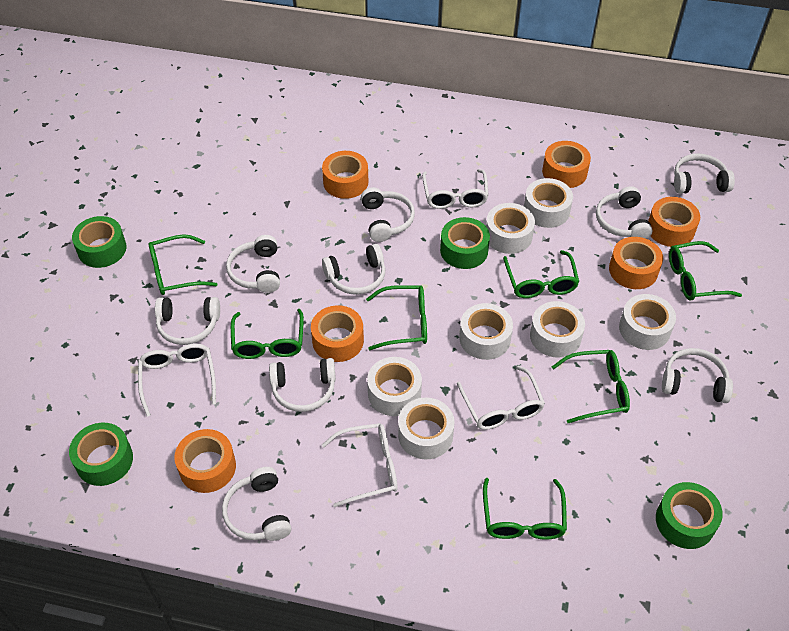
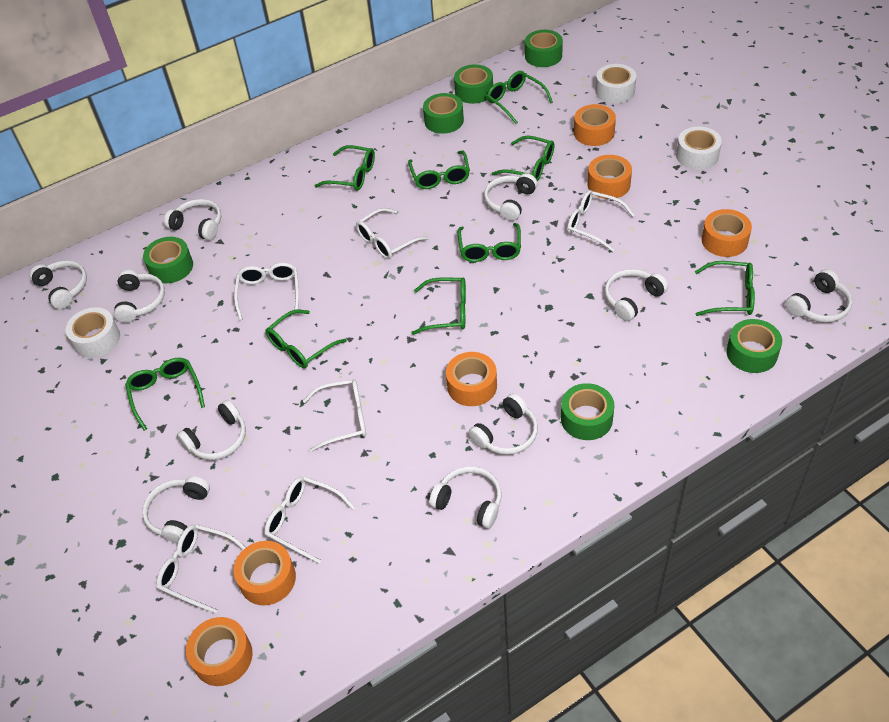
green glasses: [149,234,217,295] [231,309,304,359] [366,285,427,350] [483,478,567,540] [503,250,579,298] [552,350,630,423] [669,241,742,301] = 7 -> [125,358,205,431] [266,310,347,368] [314,145,375,191] [408,151,470,189] [411,277,466,335] [458,223,521,262] [487,71,553,124] [491,136,555,181] [695,261,755,316] = 9
green tape: [69,423,133,486] [72,216,127,268] [440,217,490,269] [656,482,723,549] = 4 -> [143,237,193,283] [423,93,464,134] [454,64,493,104] [525,30,563,67] [561,383,614,440] [726,319,782,373] = 6
white glasses: [138,344,216,417] [322,423,398,507] [422,169,489,209] [457,366,545,430] = 4 -> [156,524,246,614] [234,263,299,320] [264,476,355,564] [303,379,366,452] [356,208,429,259] [567,190,635,252] = 6
white headphones: [155,297,220,345] [222,467,292,541] [226,235,280,293] [269,358,336,412] [322,244,386,295] [361,187,415,242] [596,186,652,239] [662,348,733,403] [674,153,735,194] = 9 -> [29,260,87,309] [114,270,165,323] [142,476,210,544] [164,199,222,240] [177,400,246,460] [429,466,502,529] [468,393,538,455] [484,173,538,221] [605,269,668,321] [786,269,852,323] = 10
white tape: [367,357,422,416] [398,398,455,459] [459,303,513,360] [486,203,535,254] [524,178,573,228] [530,301,585,358] [619,294,676,350] = 7 -> [66,307,120,358] [596,64,636,104] [676,127,722,170] = 3

